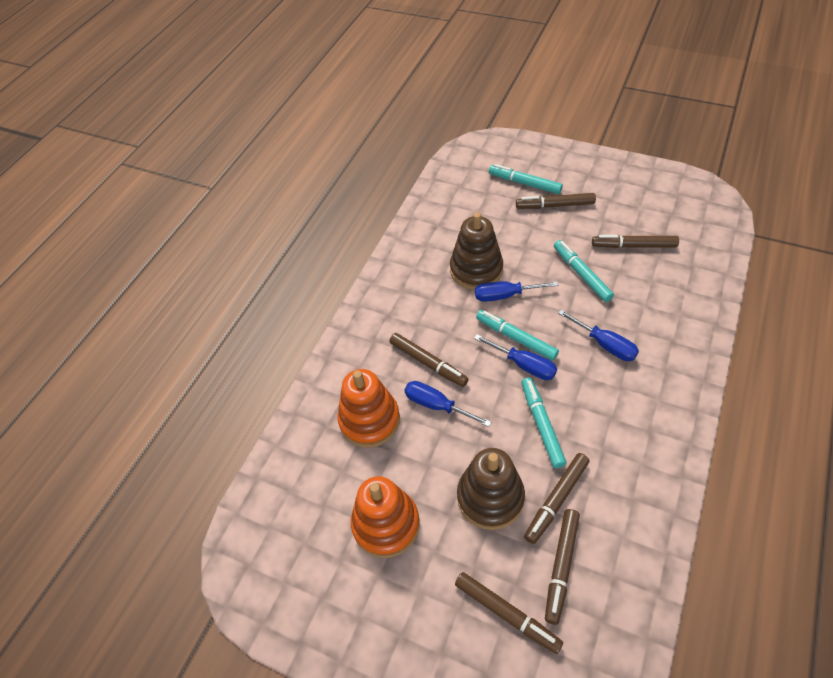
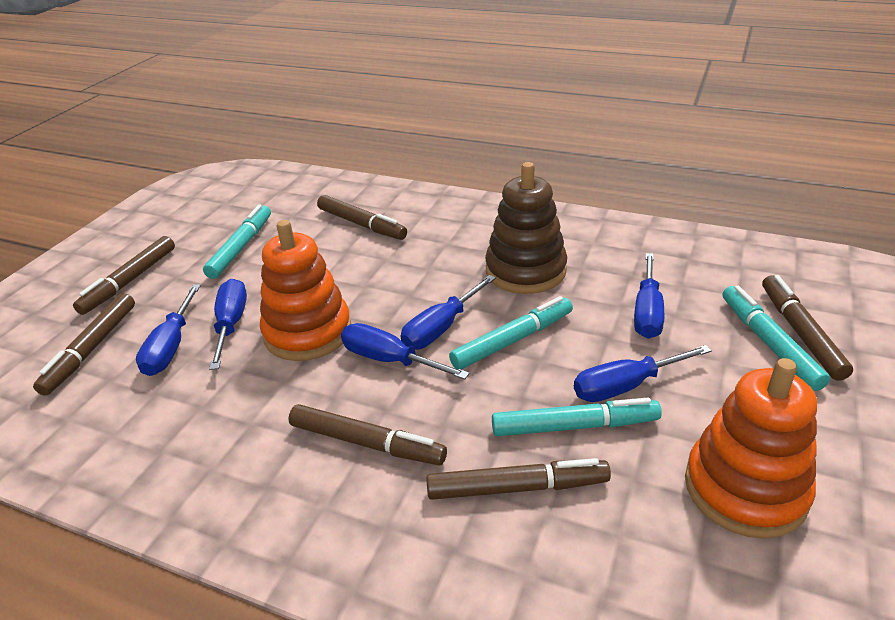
blue screwdriver: [405,381,491,427] [474,334,557,380] [475,281,558,302] [558,310,639,361] = 4 -> [136,285,201,376] [209,279,247,370] [341,323,470,380] [401,275,496,350] [574,345,712,402] [634,253,664,339] = 6
brown stacking toy: [450,212,503,290] [457,448,525,530] = 2 -> [485,162,567,294] = 1

